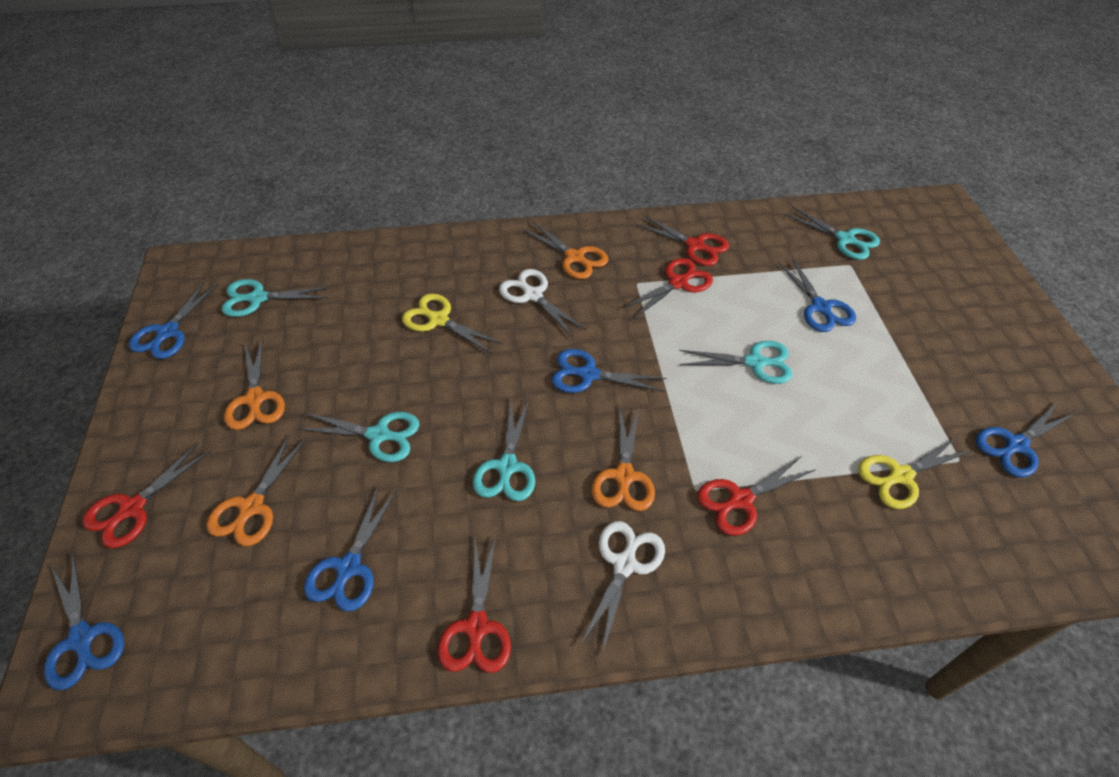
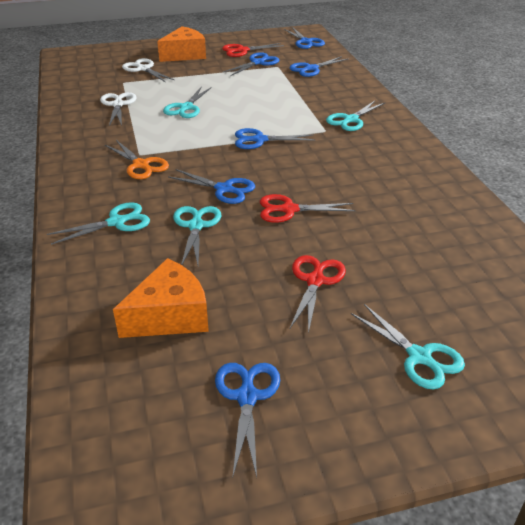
orange cheese: none = 0 -> [113,258,209,338] [157,26,206,62] = 2
orange scissors: [207,434,307,546] [224,338,285,430] [522,222,608,279] [592,407,655,511] = 4 -> [105,140,169,179] = 1
red scissors: [82,442,211,548] [438,537,511,673] [623,258,713,318] [635,215,729,266] [697,456,816,536] = 5 -> [222,43,284,57] [260,194,356,223] [290,255,346,334] = 3
yellow scissors: [402,293,502,354] [858,437,973,509] = 2 -> none = 0

